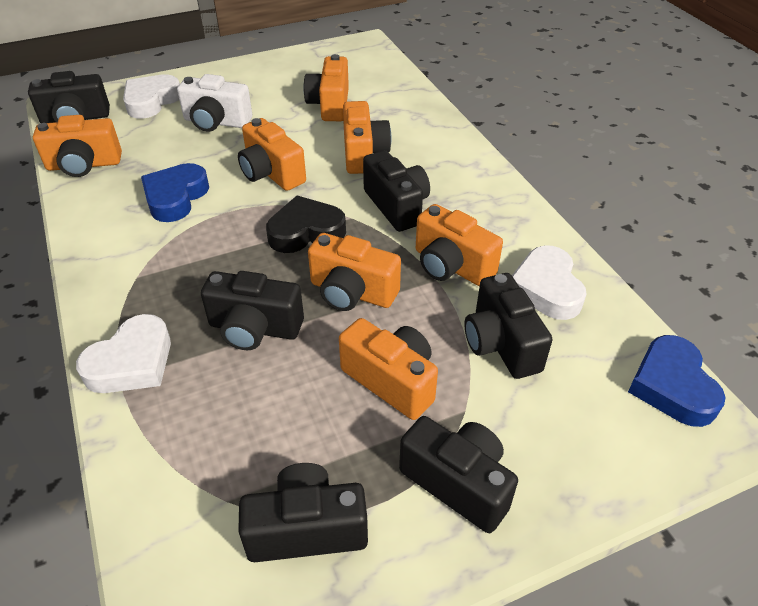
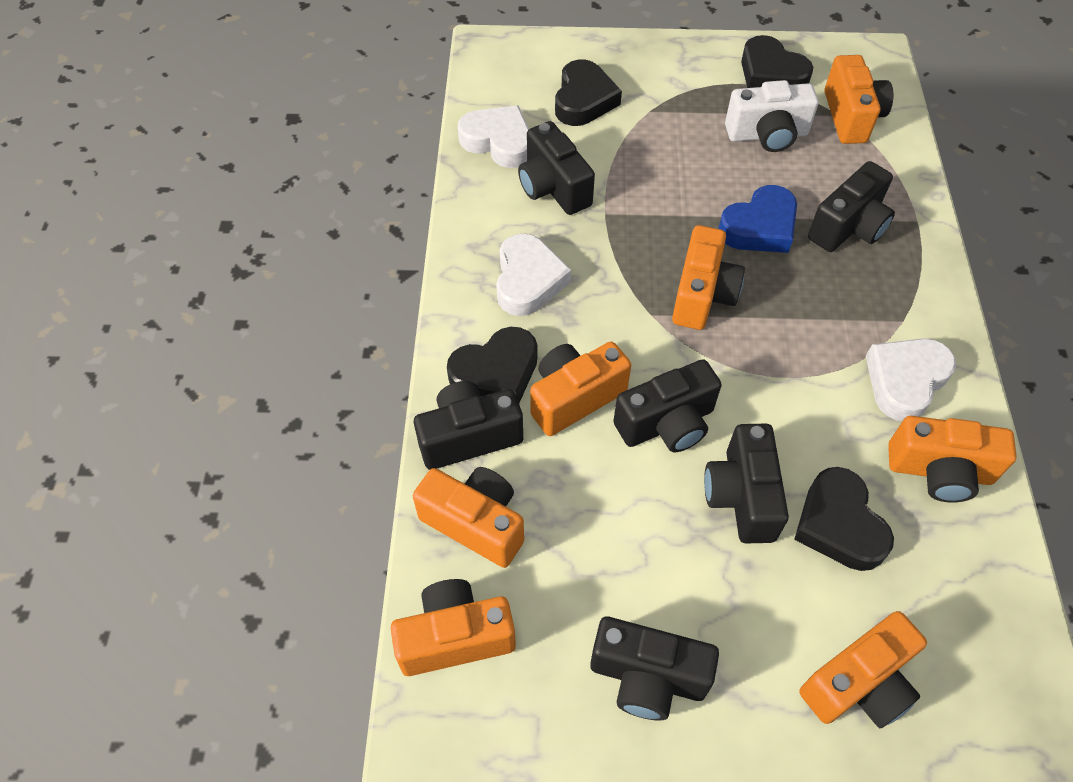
black heart: [266,196,346,253] = 1 -> [447,327,538,403] [555,59,622,126] [741,35,813,88] [794,467,894,571] = 4
blue heart: [141,163,209,222] [628,335,726,427] = 2 -> [718,185,797,253] = 1

